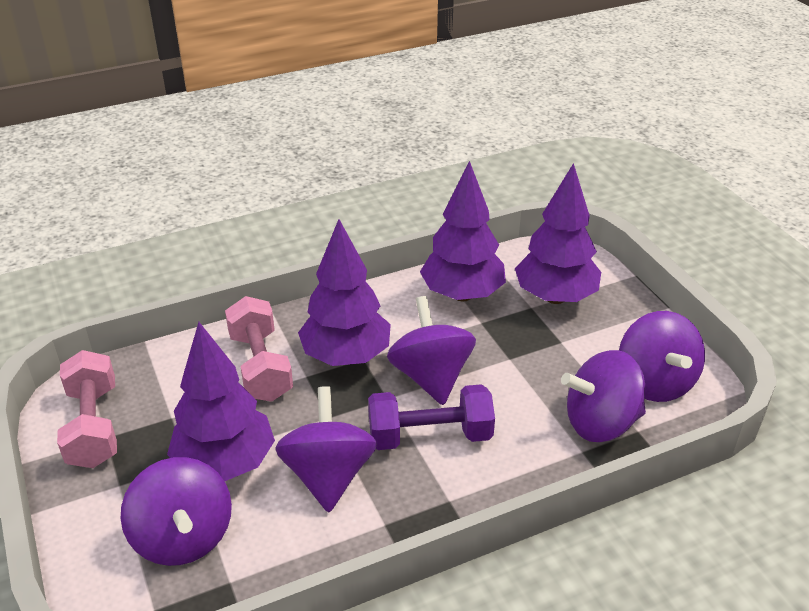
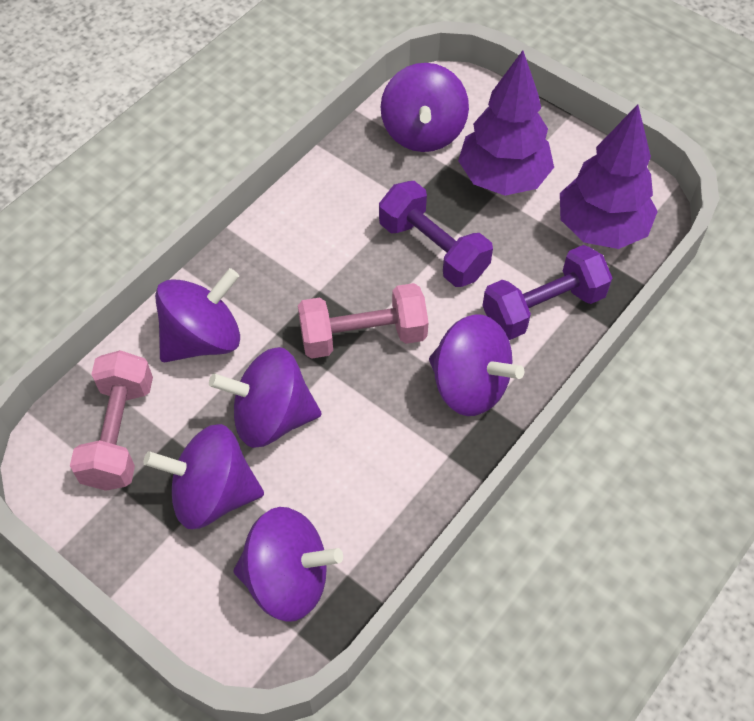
purple dumbbell: [368,384,495,450] = 1 -> [379,181,493,287] [482,245,612,340] = 2
purple spinning top: [120,457,232,566] [275,386,377,512] [387,296,476,405] [561,350,646,442] [619,311,705,402] = 5 -> [144,424,264,529] [155,268,240,363] [209,347,321,448] [234,507,343,622] [381,63,469,152] [429,314,524,416] = 6
purple tree: [167,322,275,481] [298,219,391,366] [420,161,506,301] [515,163,601,304] = 4 -> [458,50,554,196] [560,104,658,249] = 2

